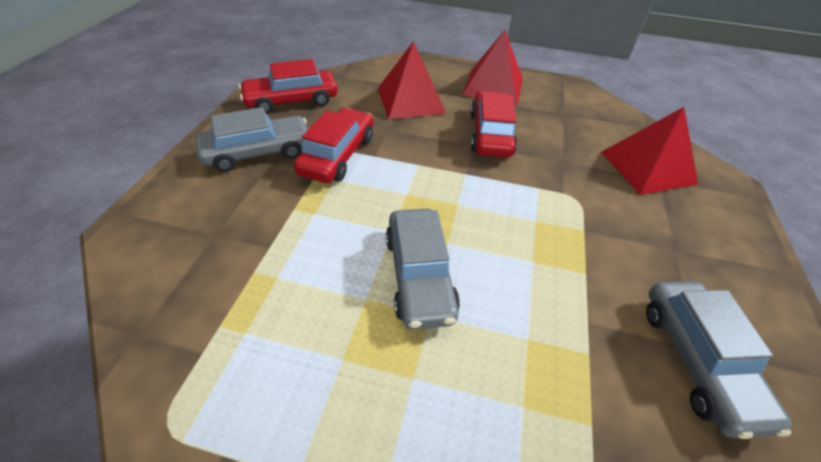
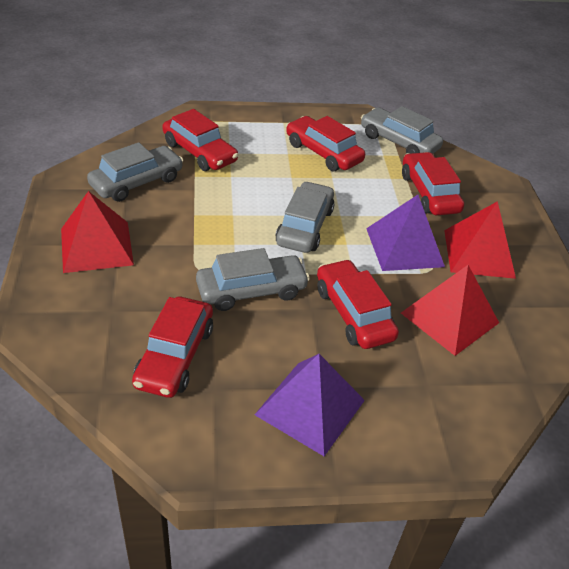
grey car: [196,107,308,172] [386,209,460,330] [646,281,792,439] = 3 -> [87,142,183,202] [196,248,310,311] [275,181,335,253] [361,106,443,154] = 4
purple pyramid: none = 0 -> [255,354,365,456] [366,195,445,271] = 2
red car: [239,59,338,114] [294,108,373,183] [470,91,518,157] = 3 -> [132,297,213,398] [162,109,239,171] [286,116,365,171] [317,259,399,349] [402,152,464,215] = 5

